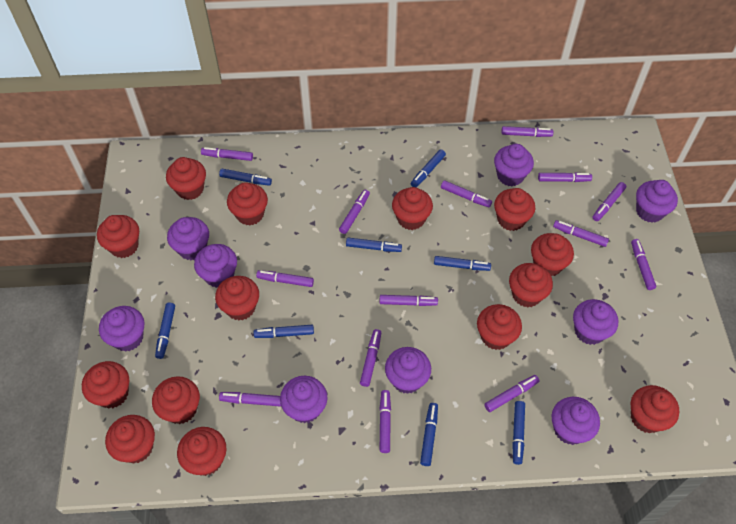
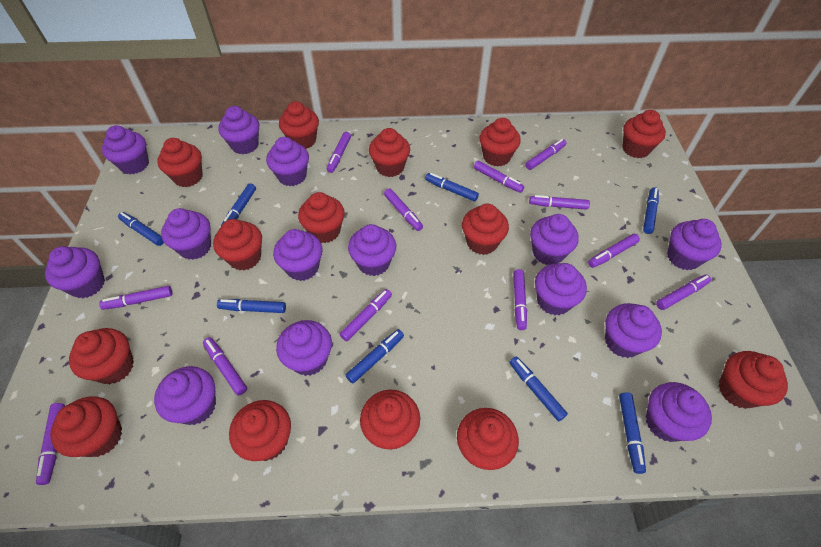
purple cupcake: [99,306,145,352] [167,217,209,260] [194,244,237,288] [280,376,328,423] [385,347,431,394] [494,144,534,186] [552,397,600,445] [573,299,618,345] [636,180,678,223] = 9 -> [45,246,105,298] [102,125,149,174] [154,366,216,425] [161,208,211,260] [218,106,259,154] [266,137,309,186] [273,229,322,281] [276,320,332,376] [348,224,396,276] [530,214,579,265] [535,263,587,315] [605,303,662,358] [646,382,712,442] [667,219,722,270] = 14
purple marker: [201,147,253,161] [219,392,281,406] [256,270,314,287] [339,190,370,234] [360,329,381,387] [379,390,391,453] [380,295,438,306] [441,180,492,208] [484,375,540,412] [501,126,554,137] [538,172,592,182] [553,220,609,247] [593,182,626,221] [631,239,656,290] = 14 -> [36,403,65,485] [99,286,172,310] [203,337,247,396] [327,132,351,173] [340,289,392,341] [384,189,423,231] [474,161,524,193] [513,269,527,330] [525,139,566,170] [529,195,590,210] [588,234,640,268] [656,275,711,310] = 12

